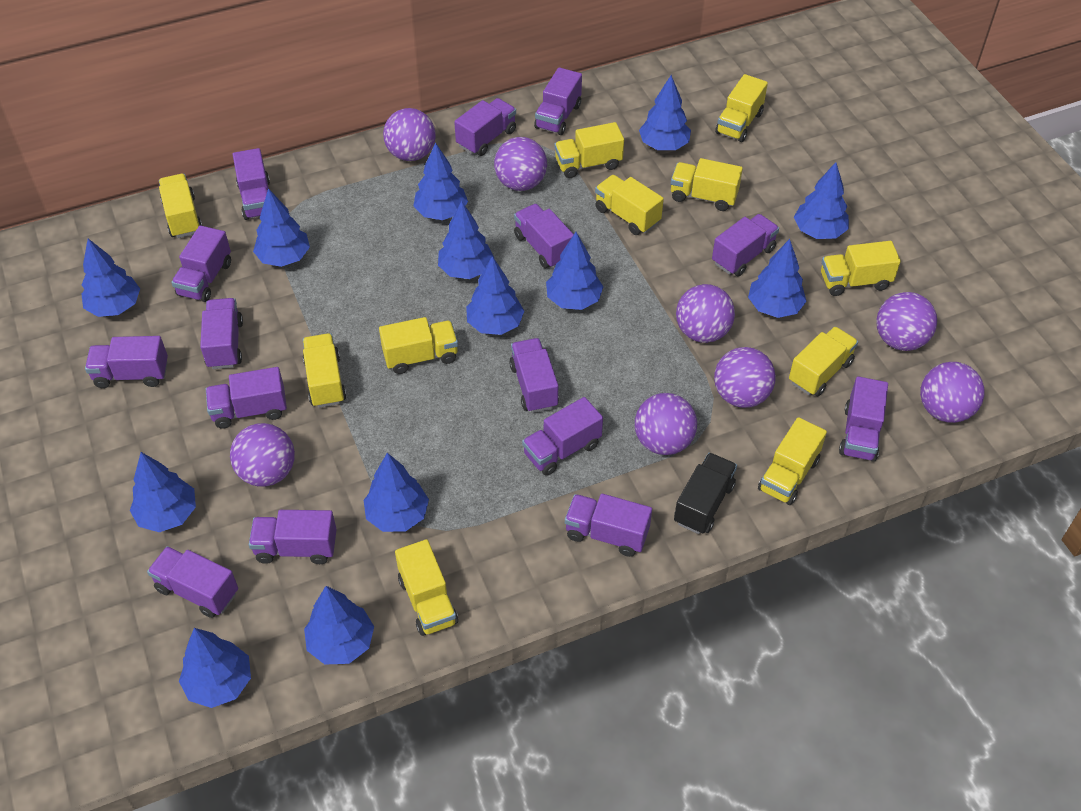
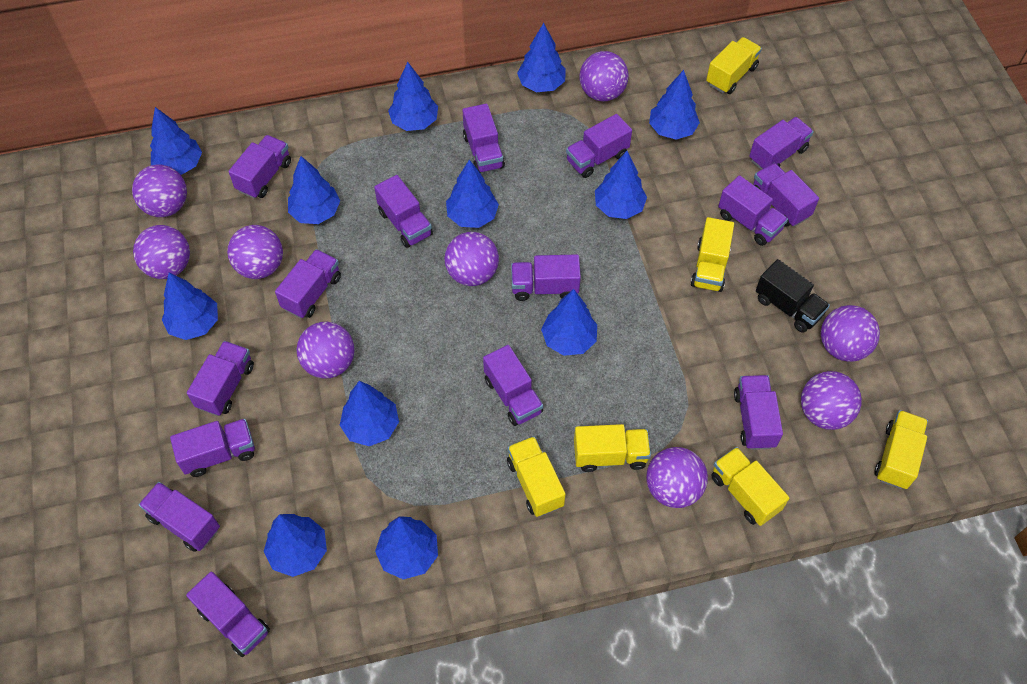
blue tree: [82,239,140,317] [130,452,196,532] [179,628,251,708] [253,188,310,267] [304,586,374,665] [364,453,429,532] [414,142,468,220] [438,201,494,279] [466,256,524,335] [546,232,603,310] [639,75,691,150] [748,239,807,318] [794,162,849,239] = 13 -> [150,107,202,175] [162,273,218,340] [264,514,327,577] [288,156,340,224] [340,381,399,446] [375,516,438,580] [388,62,438,131] [446,160,499,228] [517,23,566,92] [541,289,597,356] [595,151,647,219] [649,70,700,140] = 12
purple ball: [230,423,295,487] [383,108,436,161] [494,137,547,191] [635,393,697,455] [676,284,735,343] [714,347,776,408] [876,292,937,351] [920,362,985,423] = 8 -> [132,164,187,217] [133,225,190,279] [227,225,283,279] [297,322,354,378] [444,232,499,286] [579,51,628,101] [646,447,708,508] [801,371,862,430] [821,305,880,362] = 9
yellow truck: [159,174,202,238] [303,333,346,408] [379,317,458,374] [395,539,458,636] [554,122,624,178] [595,175,664,235] [671,158,743,211] [715,74,768,142] [758,417,827,505] [789,326,858,396] [821,241,901,296] = 11 -> [507,436,566,517] [574,424,651,472] [691,217,734,292] [706,37,762,94] [711,447,789,526] [875,410,928,489] = 6

